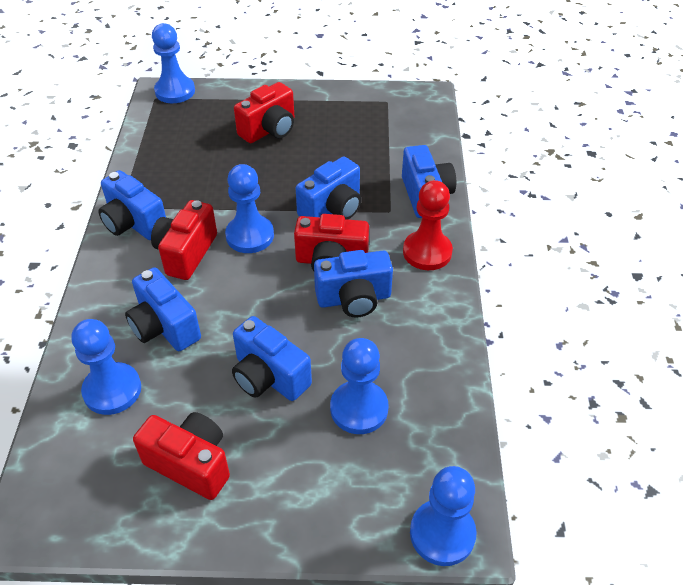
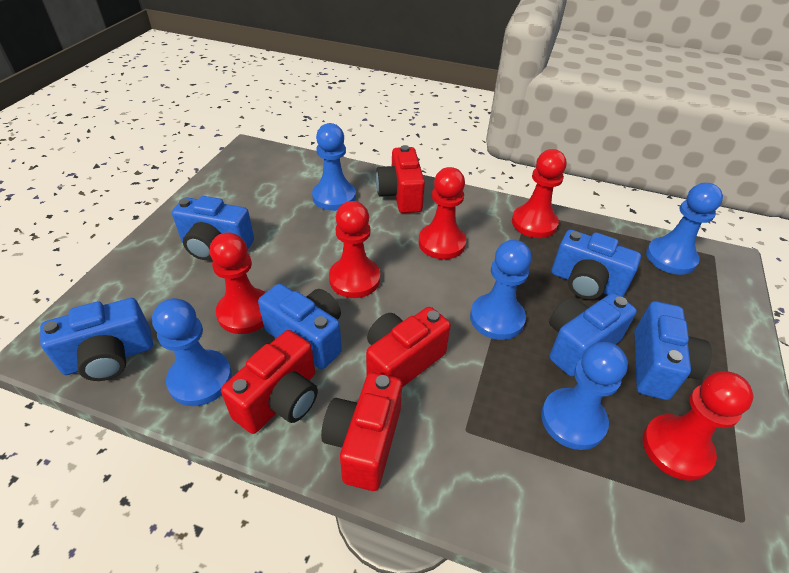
red pawn: [403,180,453,270] = 1 -> [209,232,266,334] [329,201,380,298] [419,167,466,259] [512,149,566,238] [643,371,754,481] = 5

